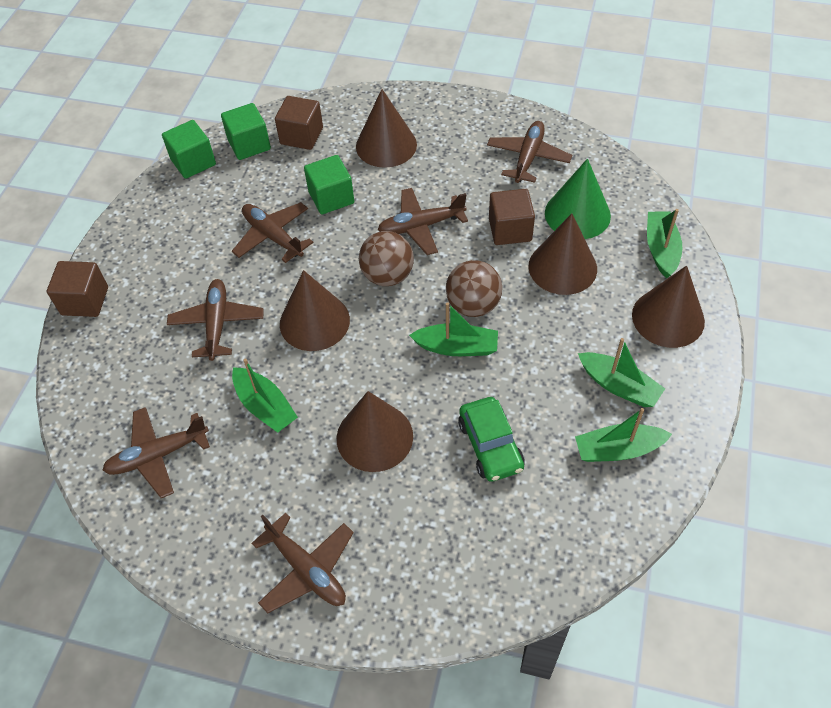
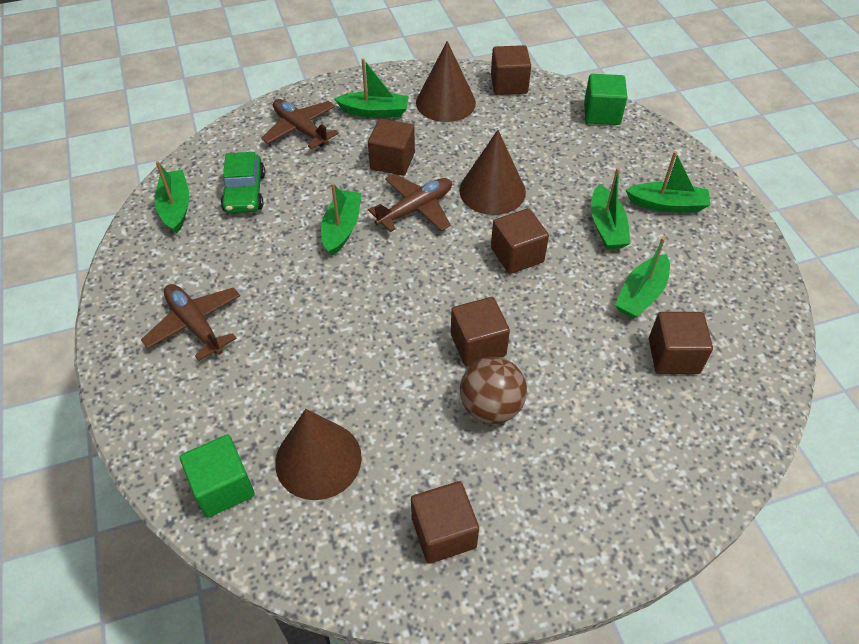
brown ball: [359,231,414,286] [446,260,502,317] = 2 -> [460,357,527,424] = 1
brown cone: [280,270,350,351] [337,391,413,472] [356,89,417,168] [528,214,597,295] [632,265,705,348] = 5 -> [275,409,362,500] [416,41,476,122] [459,130,526,215] = 3
brown cube: [47,261,108,317] [275,96,323,150] [489,189,535,245] = 3 -> [368,118,415,176] [411,481,479,564] [451,297,510,367] [491,45,531,95] [491,208,549,274] [649,312,713,374] = 6
brown plane: [102,407,210,498] [167,279,264,361] [232,202,313,263] [252,513,354,613] [378,188,468,255] [487,121,572,183] = 6 -> [141,284,240,361] [261,99,339,149] [368,174,452,232] = 3
green boat: [232,359,298,433] [409,302,498,356] [575,408,672,462] [578,338,665,407] [647,209,682,278] = 5 -> [155,161,189,234] [321,183,361,256] [334,58,409,118] [591,168,631,249] [615,237,670,319] [626,151,710,212] = 6
green cone: [545,158,611,239] = 1 -> none = 0
green cube: [162,120,216,179] [221,103,271,160] [304,155,354,214] = 3 -> [180,434,255,517] [584,74,627,125] = 2

